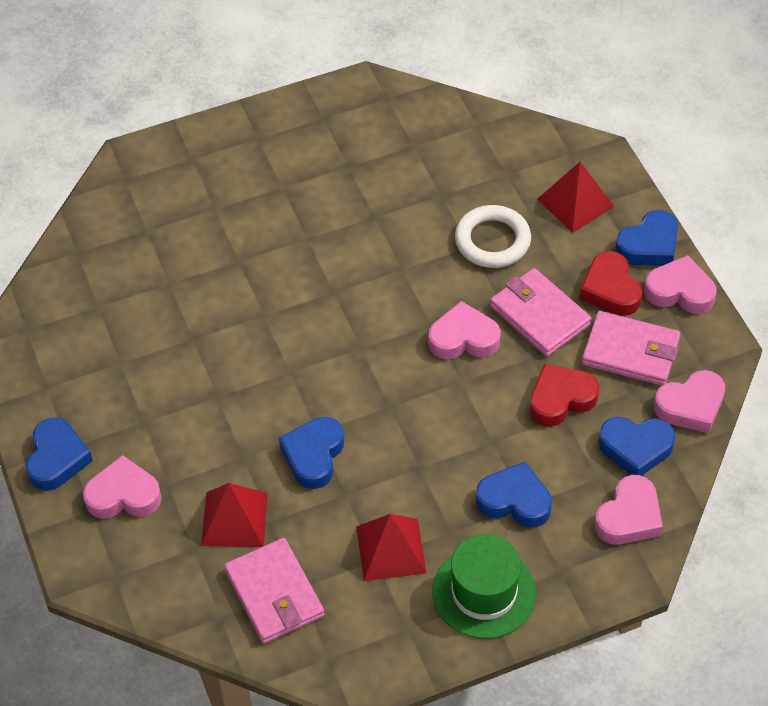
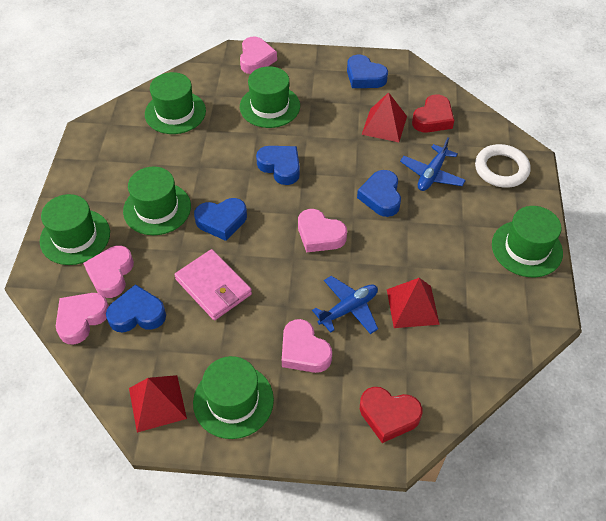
blue plane: none = 0 -> [312,276,378,334] [400,137,466,191] = 2
green hat: [433,534,536,639] = 1 -> [40,194,110,265] [123,166,191,235] [145,72,206,134] [193,356,274,439] [240,66,300,128] [492,206,563,277] = 6
pink wallet: [224,538,324,644] [490,268,592,357] [582,311,681,386] = 3 -> [174,249,252,320] = 1

